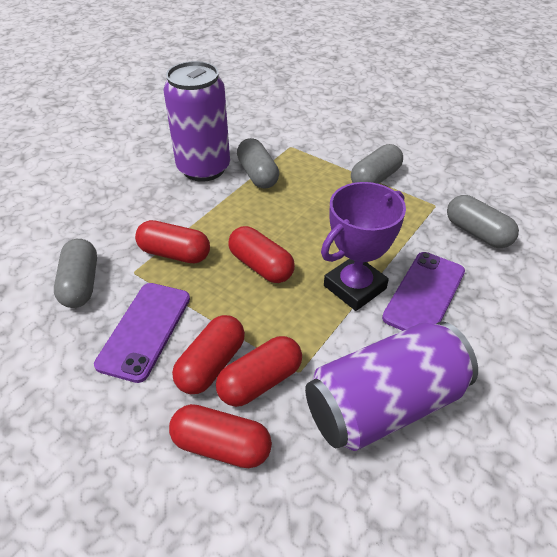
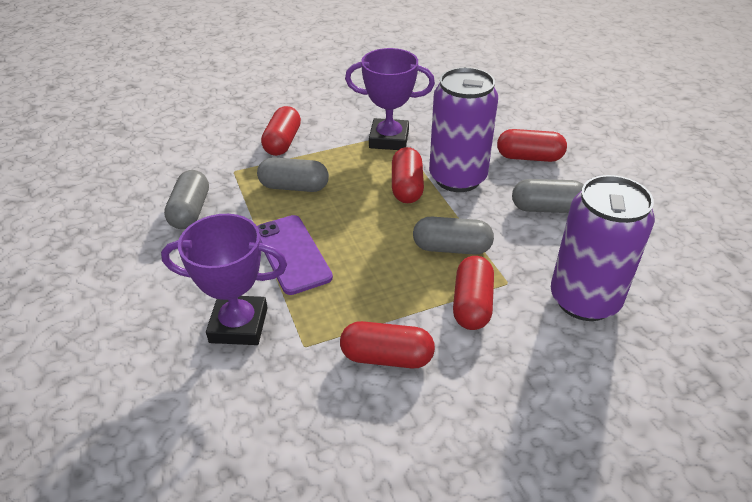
purple phone: [94,283,190,383] [382,252,465,331] = 2 -> [257,215,333,295] = 1
purple trophy: [321,182,406,311] = 1 -> [161,214,287,345] [345,48,435,150] = 2

